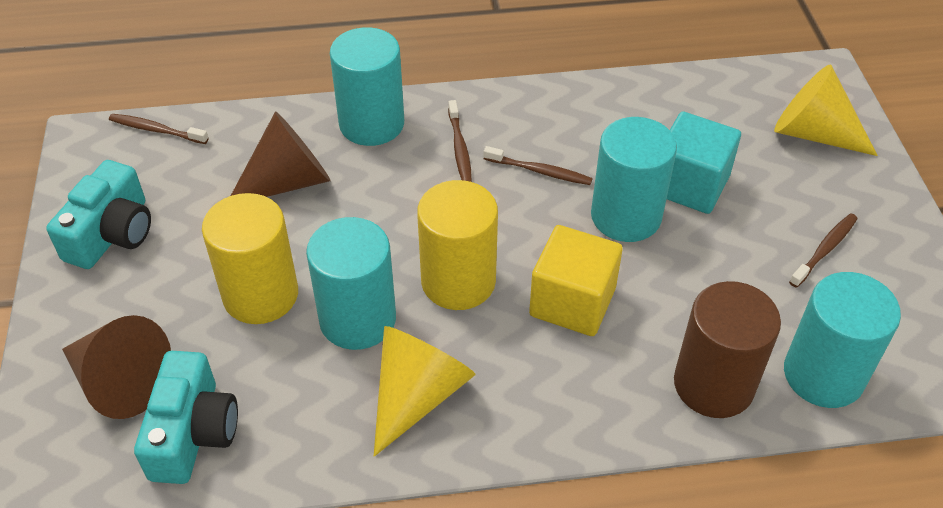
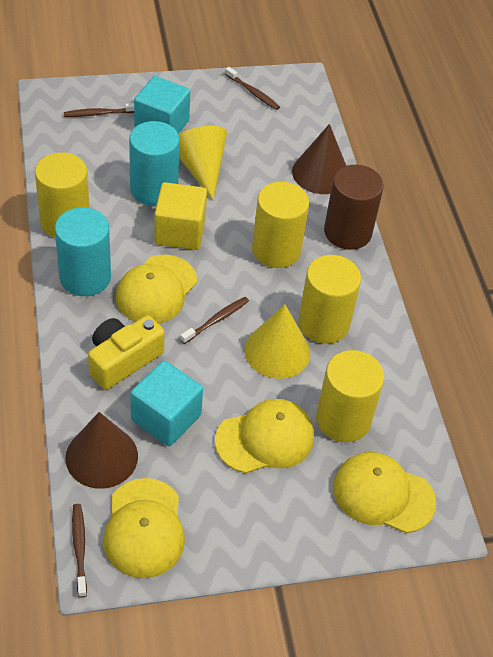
turquoise camera: [46,160,151,269] [134,351,238,484] = 2 -> none = 0
turquoise cube: [667,111,741,214] = 1 -> [130,360,203,446] [134,76,190,134] = 2
turquoise cylinder: [306,217,396,350] [330,27,404,146] [591,117,677,242] [784,272,901,408] = 4 -> [55,207,111,296] [129,121,180,206] = 2
yellow camera: none = 0 -> [88,315,164,390] = 1
yellow cap: none = 0 -> [103,478,185,578] [116,255,197,324] [215,399,314,473] [333,452,436,533] = 4
yellow cylinder: [202,193,298,324] [417,180,498,310] = 2 -> [35,152,90,238] [252,182,309,268] [298,255,361,344] [316,350,384,442] = 4

